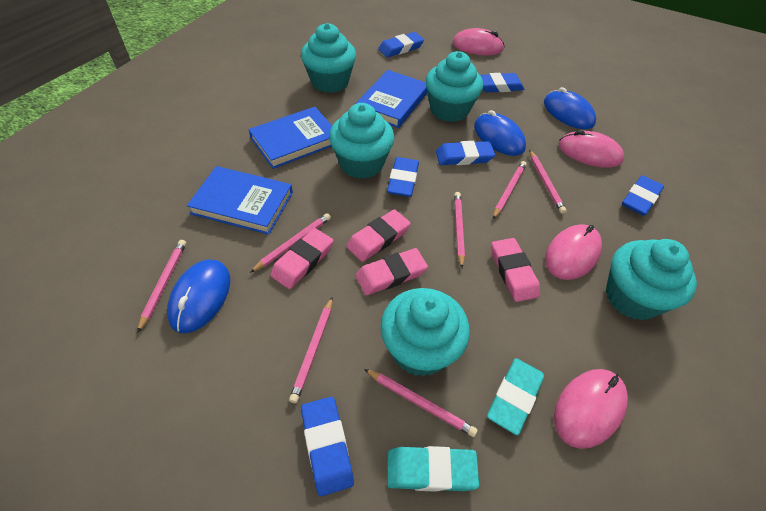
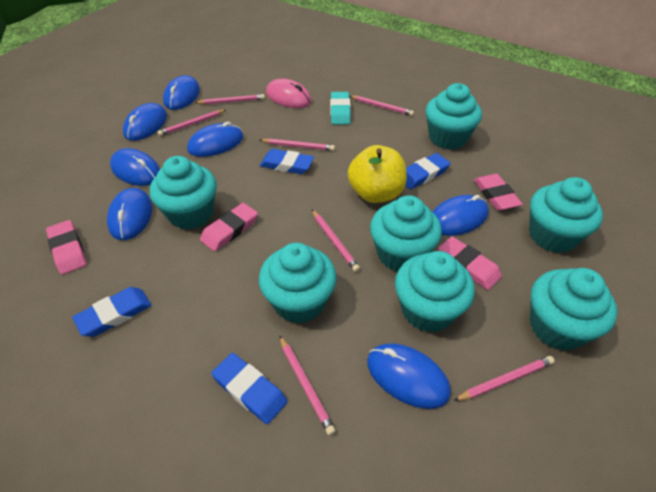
blue book: [187,166,293,235] [248,107,332,169] [355,70,427,128] = 3 -> none = 0
blue eraser: [301,397,354,496] [378,32,424,57] [387,157,419,197] [436,141,495,165] [480,73,525,92] [622,175,664,216] = 6 -> [72,287,151,337] [211,353,288,424] [260,149,314,174] [405,153,450,189] = 4
blue mouse: [167,260,230,333] [474,110,526,156] [544,87,596,129] = 3 -> [107,188,152,240] [110,148,160,186] [123,103,167,141] [163,75,200,110] [187,122,243,157] [367,343,451,409] [433,195,489,236] = 7
pink mouse: [452,28,505,55] [545,224,602,280] [554,369,628,449] [558,130,624,168] = 4 -> [266,79,312,108] = 1
turquoise cupcake: [301,23,356,93] [329,103,394,179] [380,288,470,377] [425,51,483,122] [606,239,697,320] = 5 -> [150,156,217,229] [259,243,337,324] [370,195,442,272] [395,251,475,333] [426,83,482,150] [529,177,603,253] [530,268,618,351] = 7
turquoise eraser: [387,446,479,492] [487,358,544,435] = 2 -> [330,92,351,124] = 1
yellow apple: none = 0 -> [348,145,407,203] = 1

